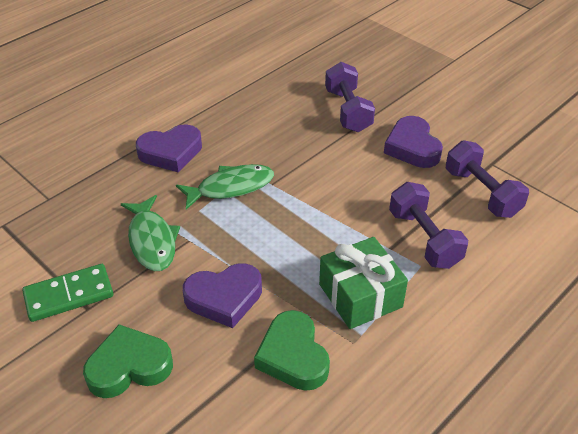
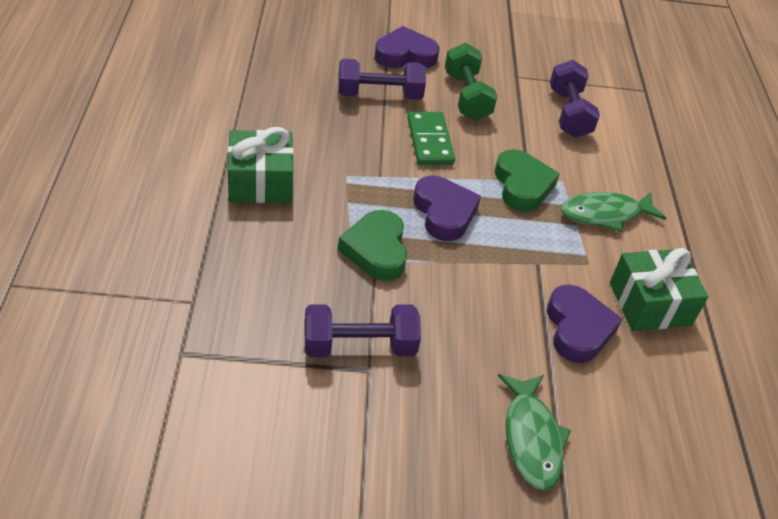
green dumbbell: none = 0 -> [445,43,497,121] = 1
green gift: [319,237,408,329] = 1 -> [228,127,294,203] [610,248,708,331] = 2

